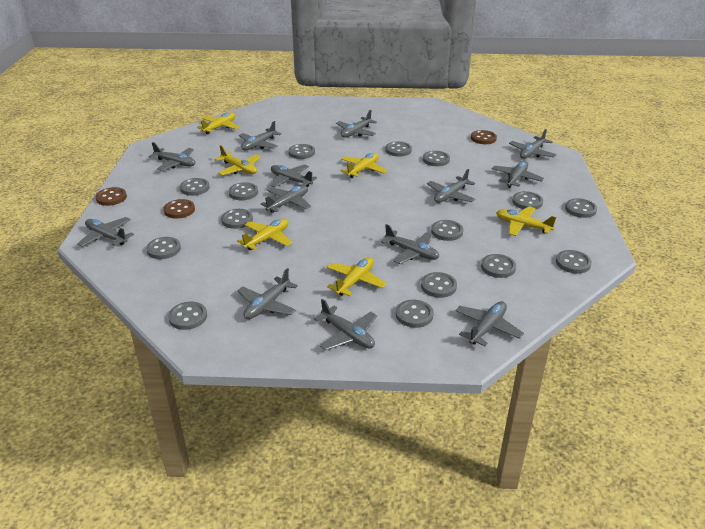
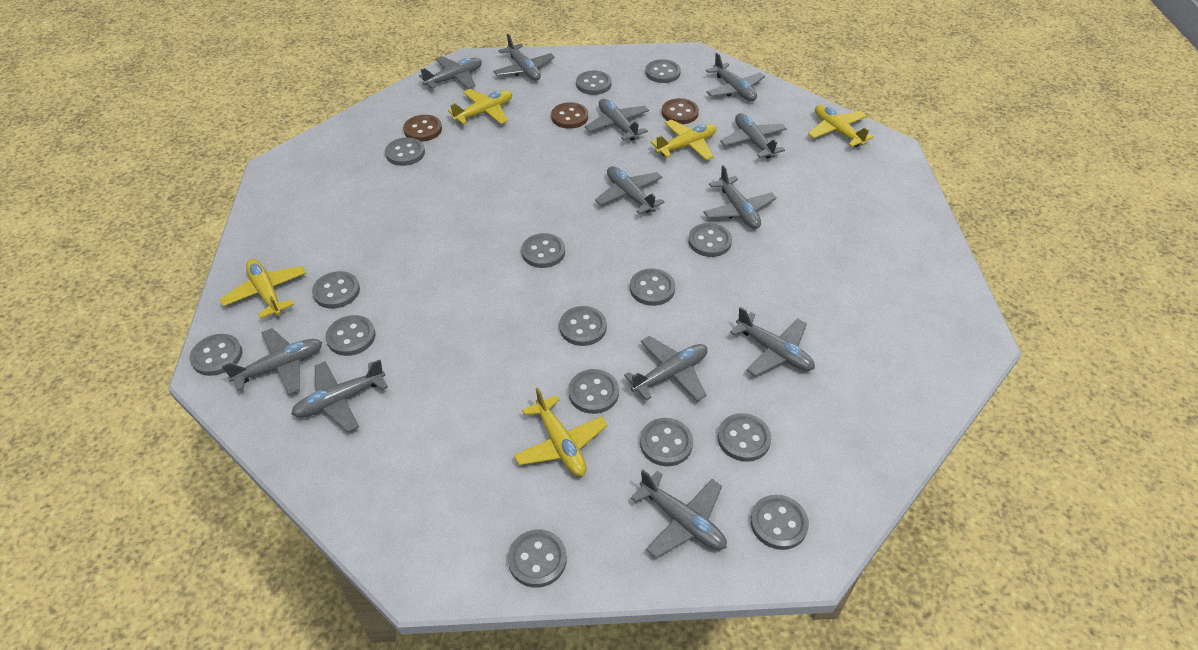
grey plane: [77,217,134,247] [149,142,195,171] [237,268,298,319] [239,121,281,150] [261,185,311,213] [270,164,317,187] [314,299,377,350] [336,110,377,137] [381,224,439,264] [427,169,476,203] [455,301,524,346] [492,161,544,188] [509,129,557,159] = 13 -> [222,328,322,395] [291,360,388,432] [419,56,482,89] [493,34,555,81] [585,99,649,141] [595,166,665,214] [624,336,708,402] [631,470,727,558] [703,165,777,229] [706,53,765,101] [720,113,787,159] [730,307,815,377] = 12
yellow plane: [197,112,239,134] [215,145,261,175] [237,219,292,250] [327,257,387,296] [340,153,387,178] [496,206,556,236] = 6 -> [220,259,306,319] [448,89,512,124] [514,387,608,476] [651,119,716,160] [808,105,874,147] = 5

